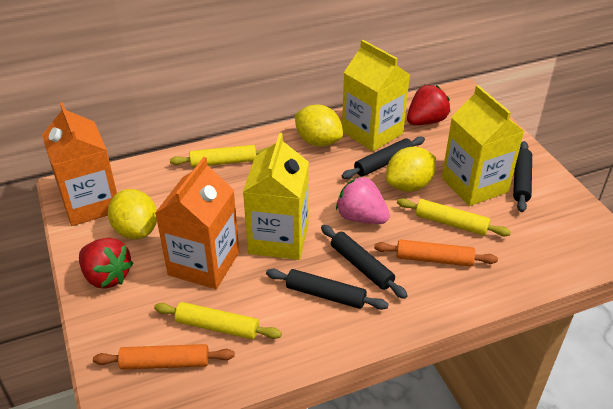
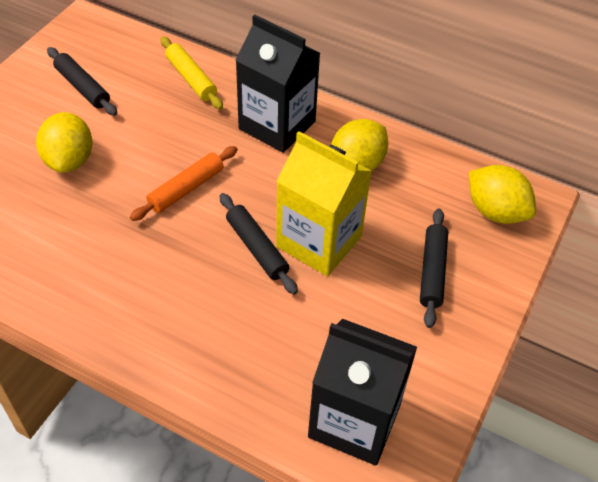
black carton: none = 0 -> [236,14,320,153] [308,319,417,466] = 2
black rolling pin: [266,269,389,310] [321,225,408,299] [341,136,425,179] [513,141,532,212] = 4 -> [47,47,117,116] [220,193,298,295] [420,209,448,328] = 3
orange carton: [42,102,117,226] [155,157,239,289] = 2 -> none = 0
orange rolling pin: [93,344,235,370] [374,239,498,266] = 2 -> [130,146,238,221] = 1
pink strawberry: [336,176,390,224] = 1 -> none = 0
red strawberry: [79,238,134,289] [407,85,450,125] = 2 -> none = 0
yellow carton: [243,133,309,260] [342,40,410,151] [442,85,525,206] = 3 -> [276,131,372,276] = 1
yellow rolling pin: [154,302,282,339] [170,145,269,167] [397,198,511,236] = 3 -> [161,37,223,110] = 1

